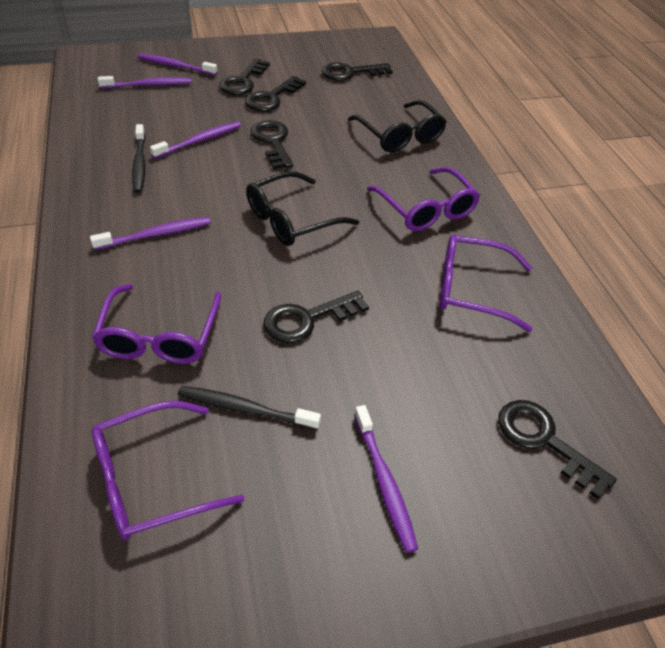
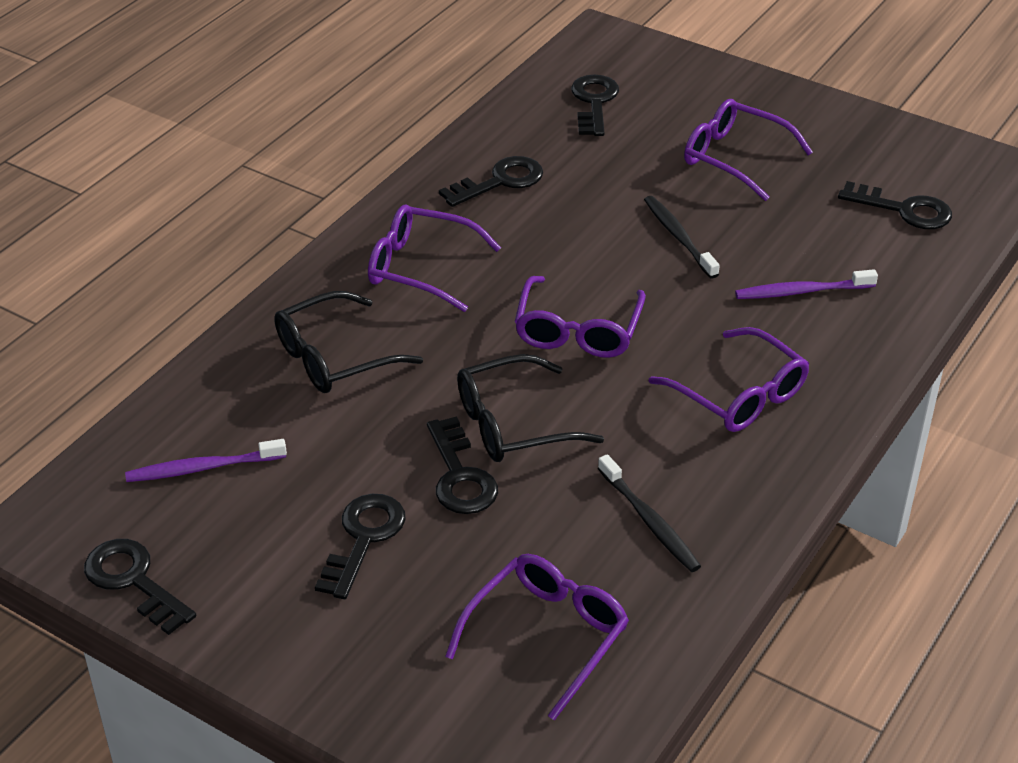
purple glasses: [92,284,221,364] [92,401,245,540] [367,167,480,231] [439,234,533,332] = 4 -> [368,205,501,312] [445,554,629,721] [514,276,646,358] [649,327,809,432] [684,99,813,201] = 5
purple toothbrush: [90,217,211,250] [98,76,192,88] [137,54,218,75] [150,122,241,159] [354,405,418,553] = 5 -> [125,439,287,482] [735,269,878,299] = 2

